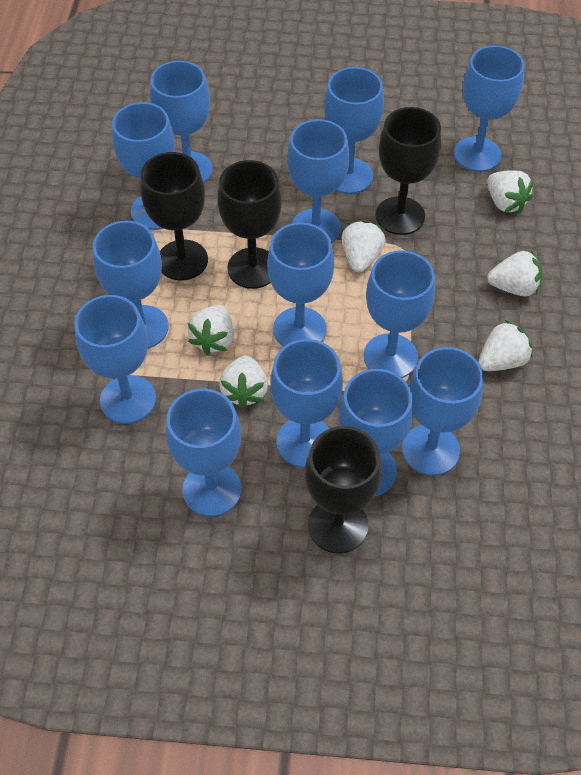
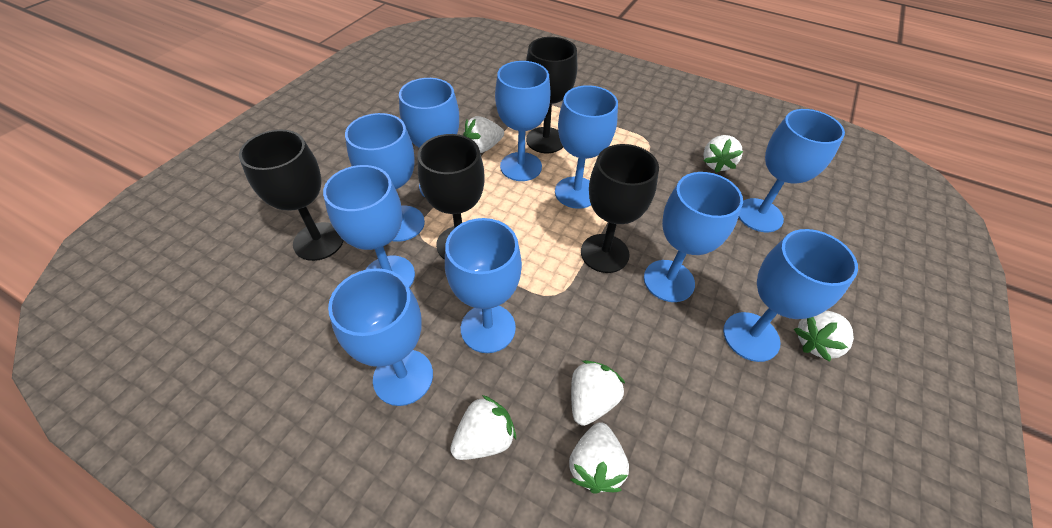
blue goblet: [75,295,156,424] [93,221,169,349] [112,102,175,230] [150,61,213,183] [166,389,242,516] [267,222,334,347] [270,339,343,468] [287,119,349,243] [324,67,384,194] [339,369,413,496] [364,250,435,378] [402,347,484,476] [454,45,525,172] = 13 -> [323,165,415,288] [328,268,433,406] [345,113,425,242] [399,78,459,197] [445,218,522,353] [495,61,551,181] [555,85,618,209] [644,172,743,302] [723,229,858,362] [738,109,845,232] = 10

